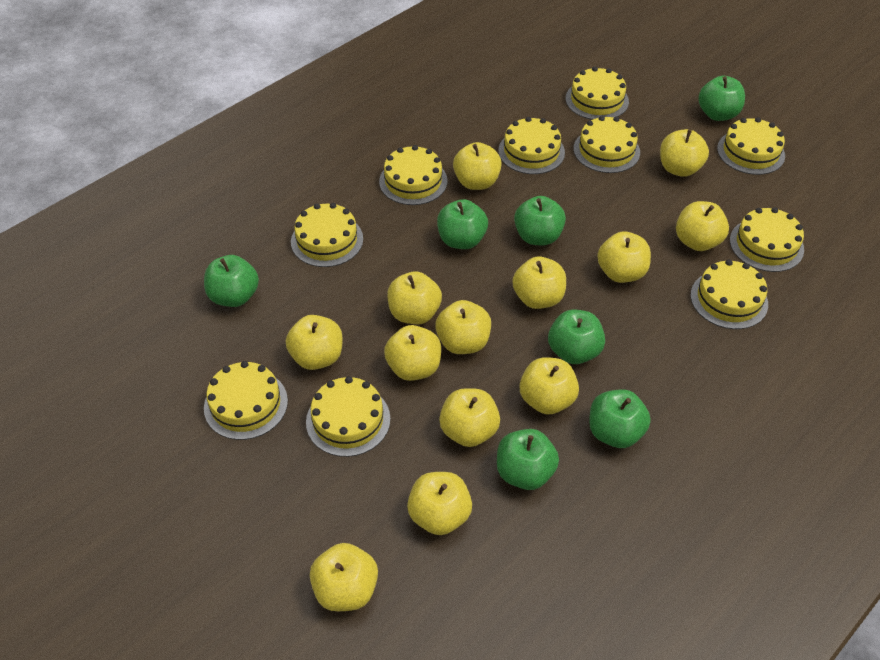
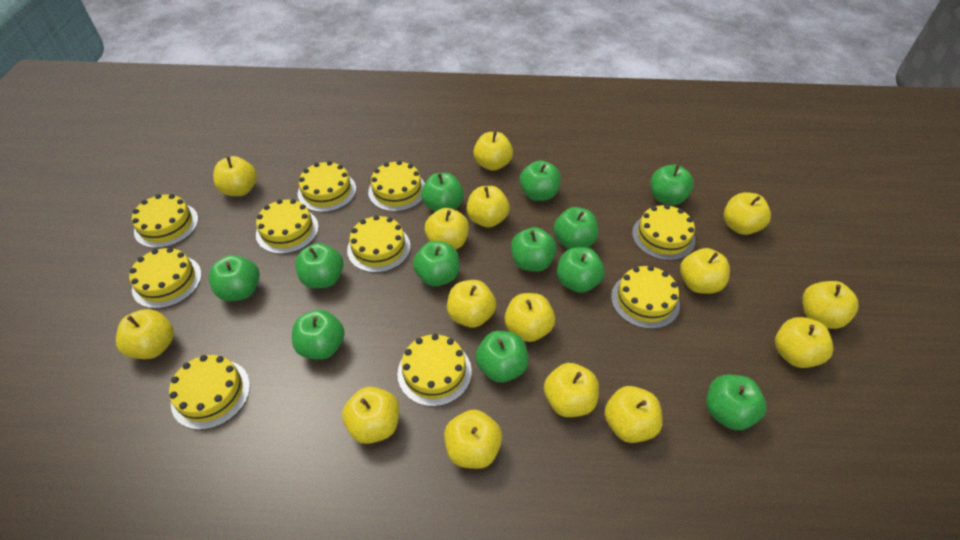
green apple: [204,255,259,307] [437,199,488,249] [497,429,559,490] [514,196,566,245] [548,310,605,364] [589,390,651,448] [698,76,745,121] = 7 -> [209,255,260,301] [292,310,345,360] [295,243,344,288] [413,241,460,286] [421,173,464,212] [476,331,529,383] [511,227,557,272] [520,160,561,201] [553,207,598,249] [557,247,605,293] [651,164,694,205] [706,375,766,430] = 12
yellow apple: [286,315,342,370] [310,543,378,611] [384,325,441,381] [387,271,442,324] [407,472,472,535] [435,300,491,354] [439,388,500,447] [453,142,502,190] [512,257,566,309] [520,357,579,415] [597,231,651,283] [660,129,709,177] [676,201,729,251] = 13 -> [116,309,174,359] [213,156,257,196] [342,387,399,444] [424,208,469,250] [444,410,502,469] [447,280,496,328] [467,186,510,228] [473,131,513,171] [504,293,555,342] [544,363,599,417] [604,386,663,443] [680,248,730,294] [724,192,771,235] [775,317,833,368] [802,281,858,329] = 15

